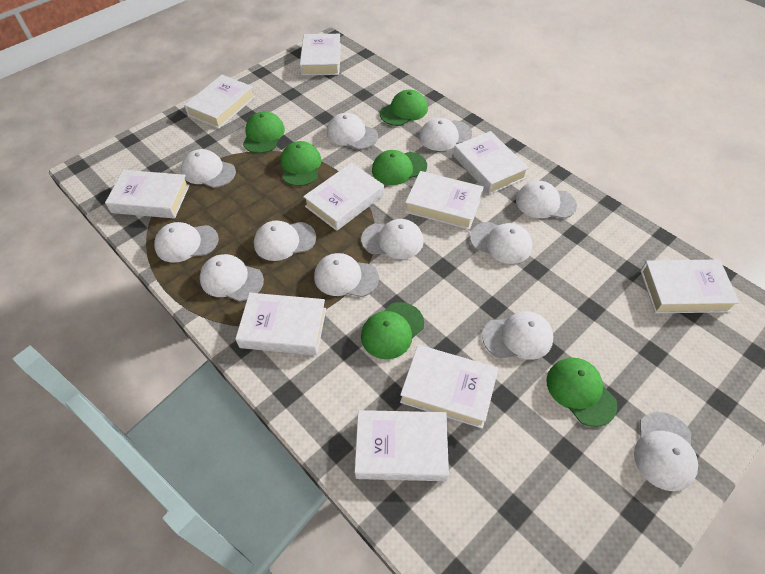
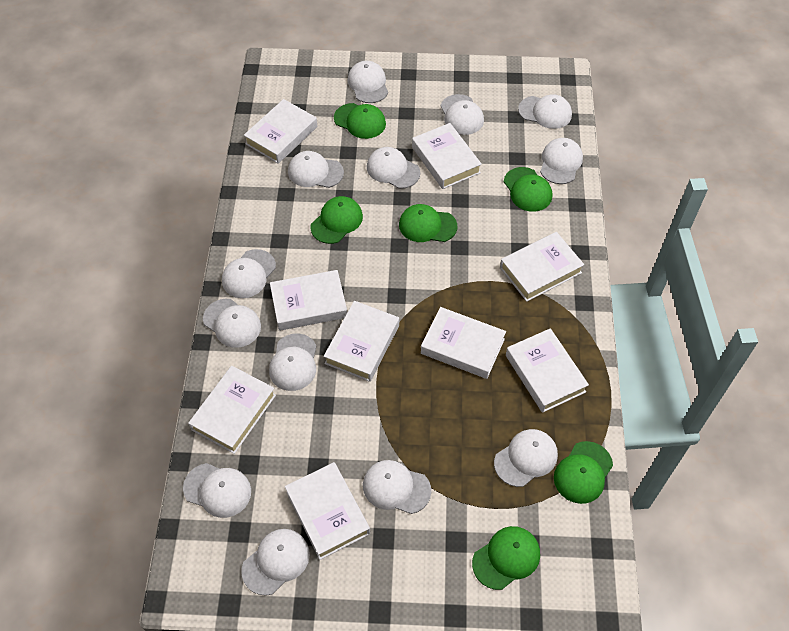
white book: [105,170,190,218] [184,75,255,129] [235,293,326,355] [300,34,341,76] [303,163,384,231] [355,410,449,481] [400,345,498,429] [405,171,484,230] [453,131,529,194] [640,259,740,313] = 10 -> [188,366,276,454] [244,99,317,164] [270,270,347,331] [285,462,370,560] [324,301,399,382] [412,123,482,189] [421,307,506,379] [500,232,584,302] [506,328,589,413] = 9
white cap: [154,222,219,263] [181,149,236,188] [200,254,264,302] [254,221,316,261] [314,253,379,297] [327,113,378,150] [361,219,424,259] [419,118,472,151] [470,222,532,264] [482,311,553,360] [516,181,577,219] [634,412,698,491] = 12 -> [183,463,251,518] [203,299,261,348] [222,249,276,298] [242,529,310,596] [269,333,316,391] [288,151,344,188] [348,61,388,103] [363,460,431,514] [367,147,420,189] [440,94,484,135] [494,429,558,487] [518,94,572,129] [540,138,583,184] = 13

